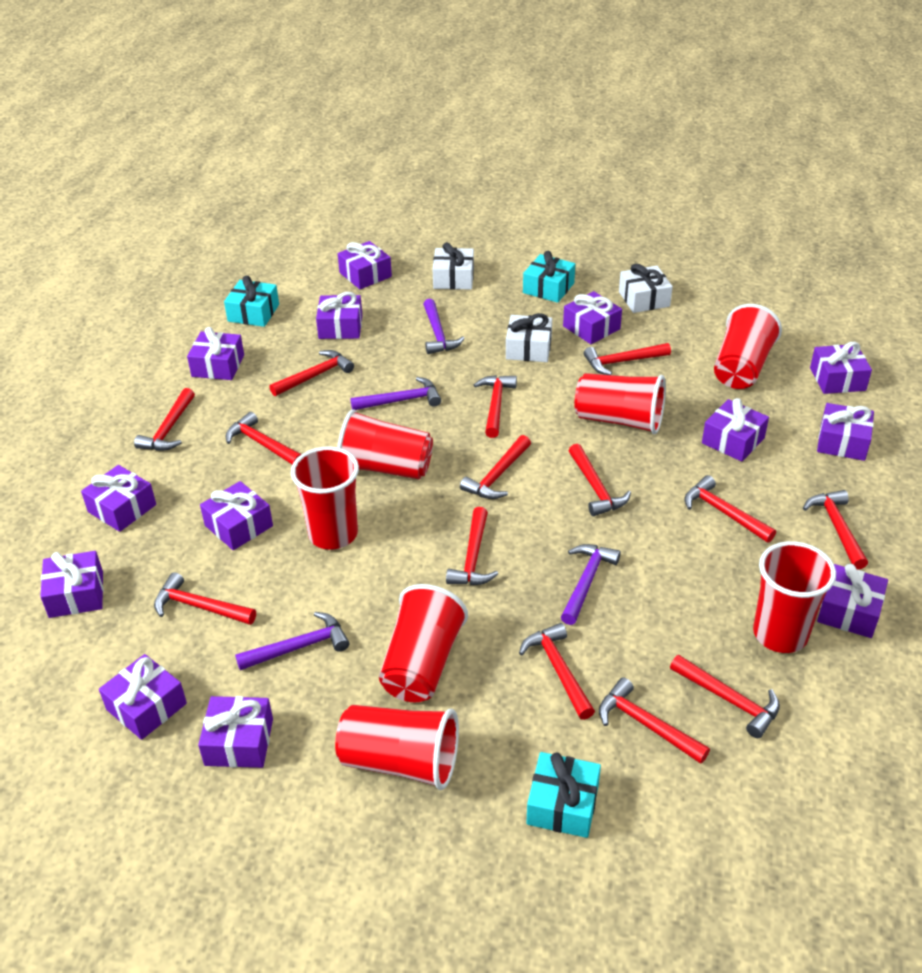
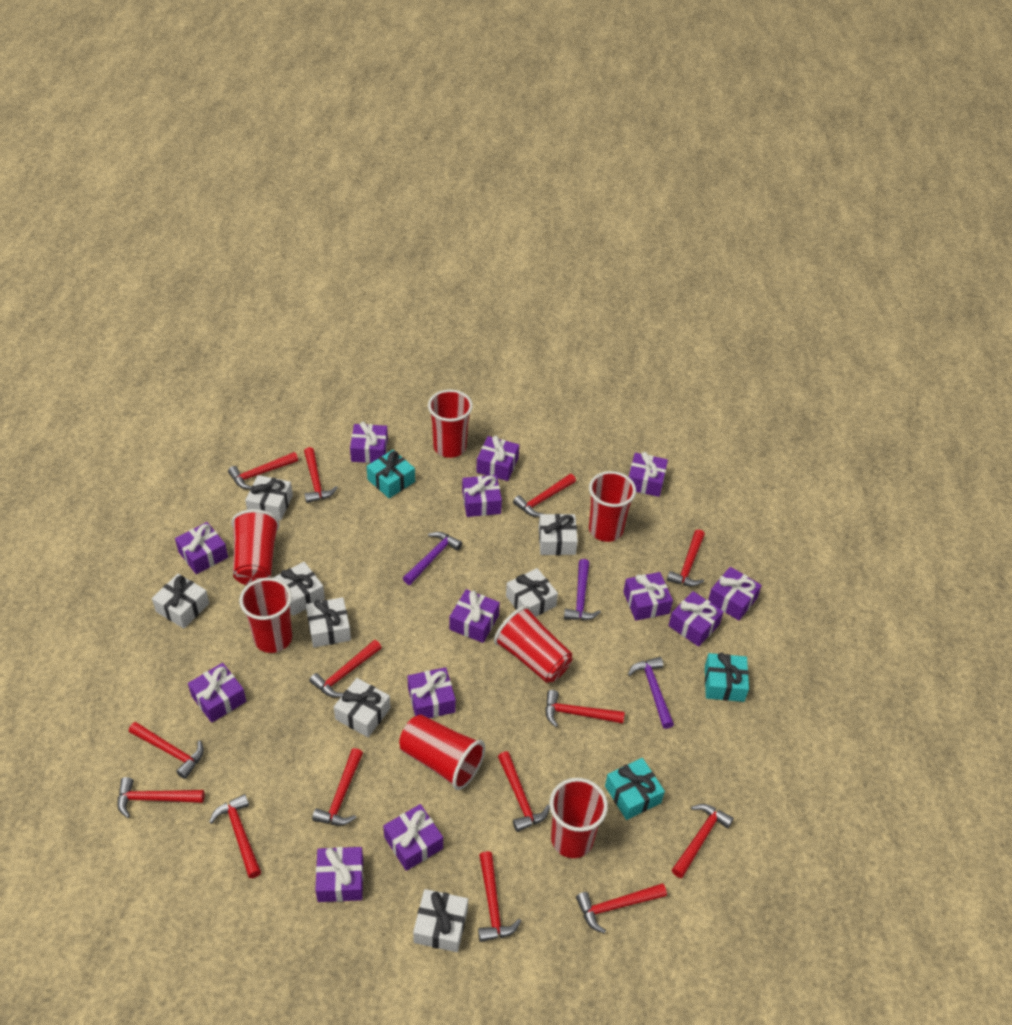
purple hammer: [235,612,349,670] [350,377,441,410] [423,299,465,354] [561,544,621,625] = 4 -> [403,532,462,585] [564,559,601,620] [628,657,674,729] = 3
white gift: [433,242,474,289] [506,313,552,362] [619,264,673,313] = 3 -> [152,574,209,629] [245,475,293,521] [273,562,325,616] [306,597,351,647] [334,678,391,737] [413,889,468,952] [506,568,558,617] [539,514,578,555] = 8

